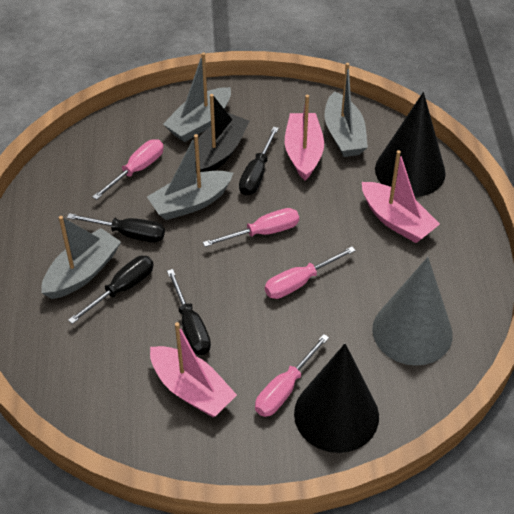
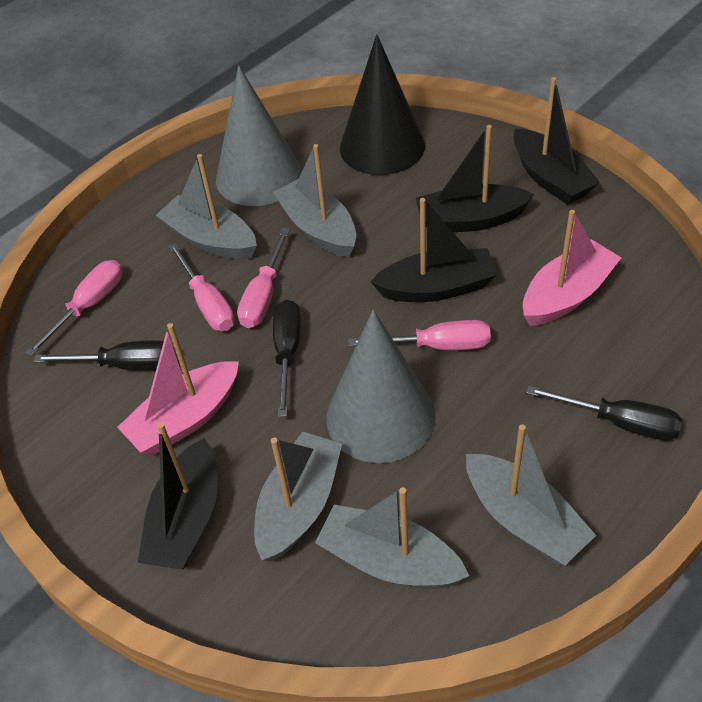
black boat: [194,94,249,172] = 1 -> [138,423,218,570] [371,198,497,302] [416,125,534,232] [513,77,600,205] = 4
black cone: [294,344,379,453] [375,92,446,197] = 2 -> [340,34,425,175] = 1
black screwdriver: [67,213,165,243] [68,256,154,324] [167,269,211,355] [239,127,279,196] = 4 -> [34,340,164,370] [273,300,301,417] [526,386,682,441] = 3
grey boat: [41,216,121,299] [147,134,233,220] [163,52,231,142] [325,63,368,157] = 4 -> [155,154,257,260] [254,432,342,562] [273,144,356,257] [315,487,469,588] [466,424,596,566] = 5
grey cone: [372,257,453,366] = 1 -> [216,65,302,206] [326,309,436,463] = 2
pink boat: [150,322,237,417] [285,95,324,181] [362,150,440,243] = 3 -> [117,323,239,455] [523,210,621,326] = 2

